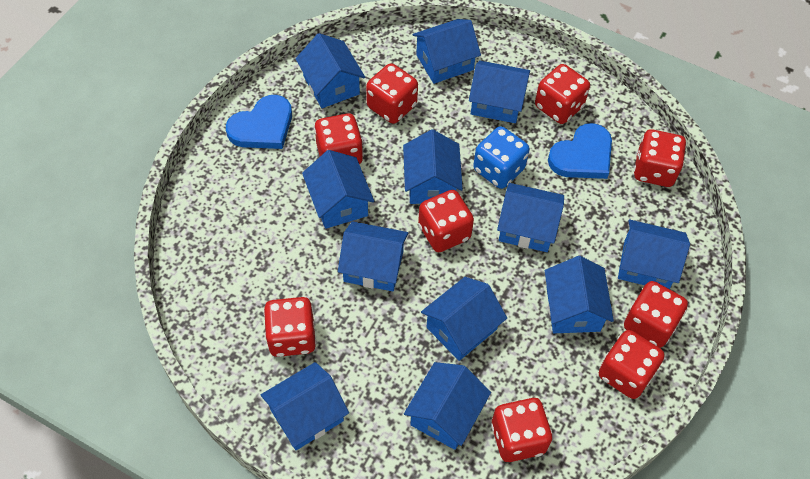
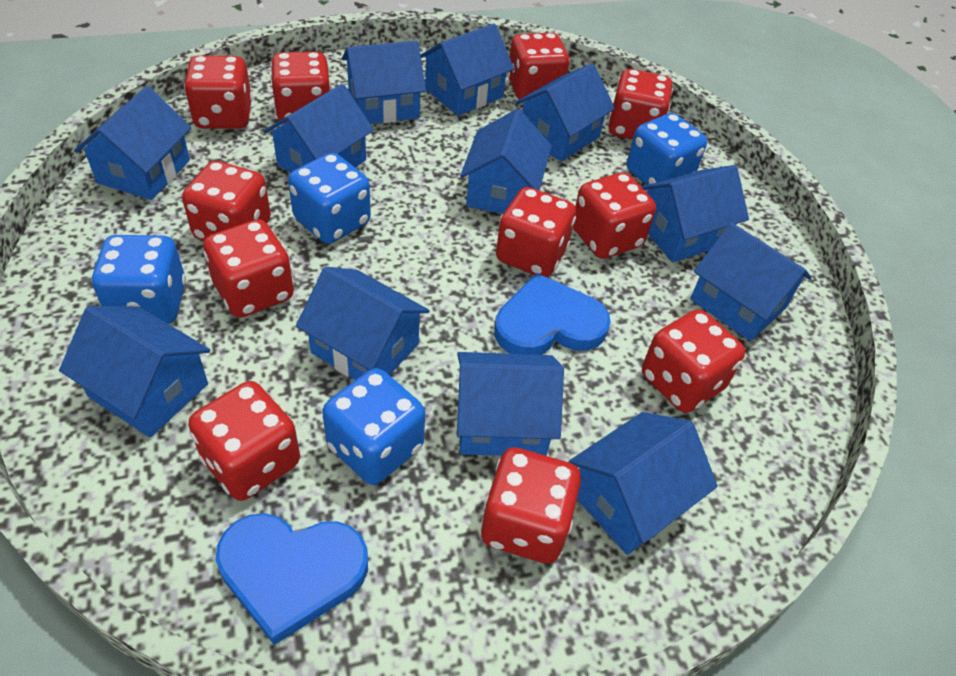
blue dice: [473,126,530,189] = 1 -> [91,235,186,324] [288,153,371,244] [322,368,425,485] [627,113,707,185] = 4
red dice: [264,297,316,357] [314,113,363,164] [366,63,418,124] [418,190,474,252] [491,398,553,462] [535,64,590,124] [599,330,665,399] [624,281,688,348] [634,129,686,187] = 9 -> [182,161,271,241] [184,55,252,129] [188,381,300,501] [203,220,294,318] [271,52,331,124] [480,447,581,564] [496,187,576,277] [507,33,570,99] [573,172,656,259] [608,69,673,140] [642,309,745,413] = 11

